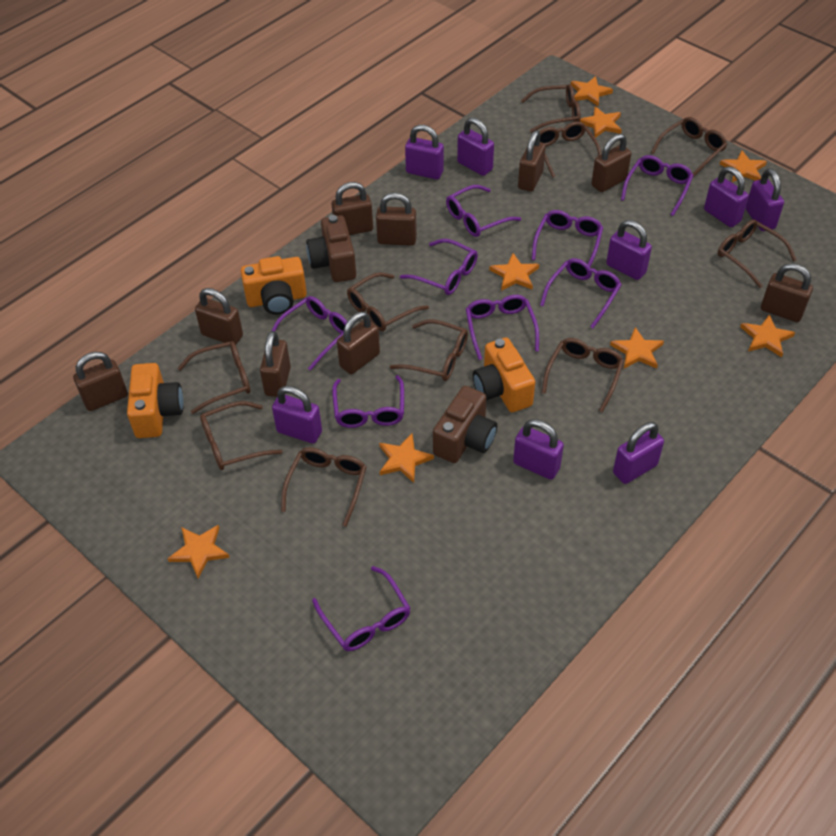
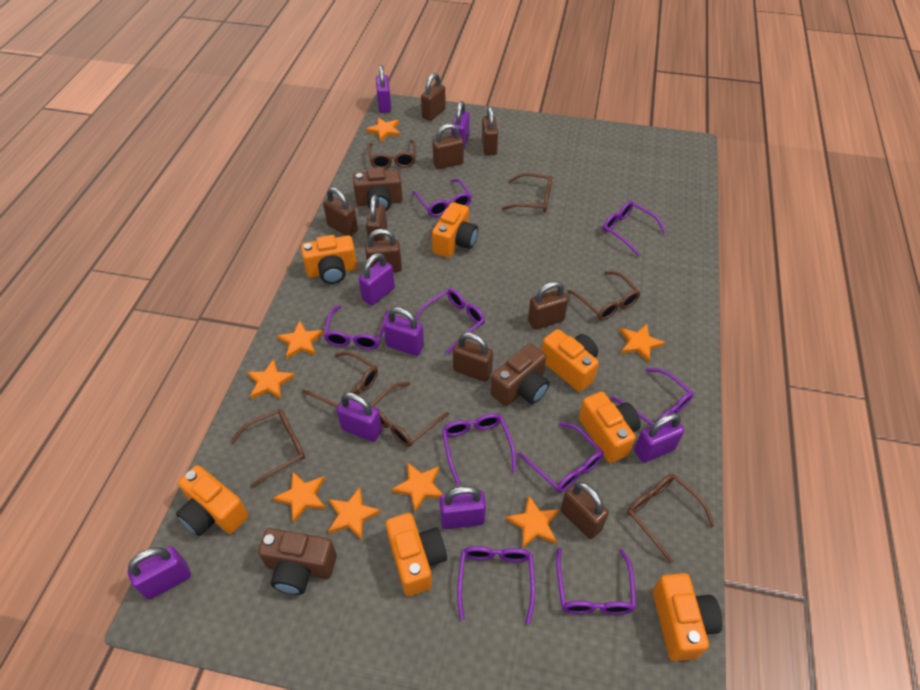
brown camera: [306,215,356,282] [433,386,497,463] = 2 -> [258,528,337,595] [353,167,403,211] [491,344,550,406] = 3
brown glasses: [177,341,250,414] [200,401,283,470] [281,447,366,527] [347,272,429,331] [390,319,468,381] [521,84,580,133] [539,122,601,178] [542,338,624,412] [651,117,727,177] [718,220,796,288] = 10 -> [230,409,305,488] [302,352,378,408] [368,140,416,169] [370,382,449,447] [502,173,552,212] [567,271,641,320] [627,474,715,564] = 7
orange camera: [127,363,184,438] [241,256,307,315] [473,338,535,412] = 3 -> [176,465,249,536] [301,235,357,284] [386,513,447,596] [432,202,478,258] [541,329,599,392] [579,391,641,463] [653,573,723,661] = 7

